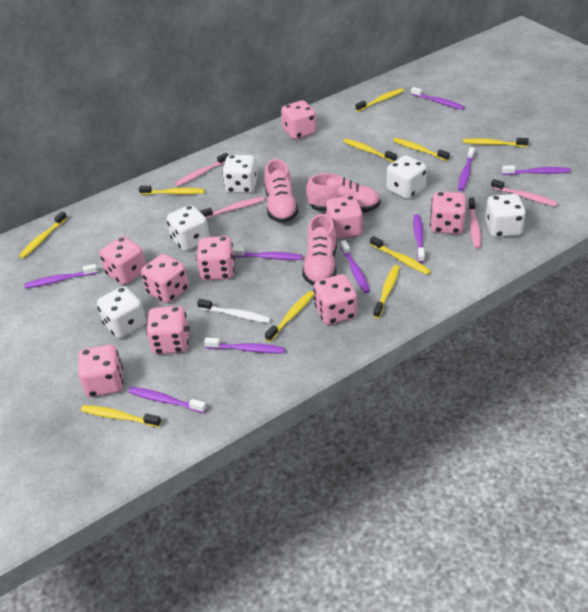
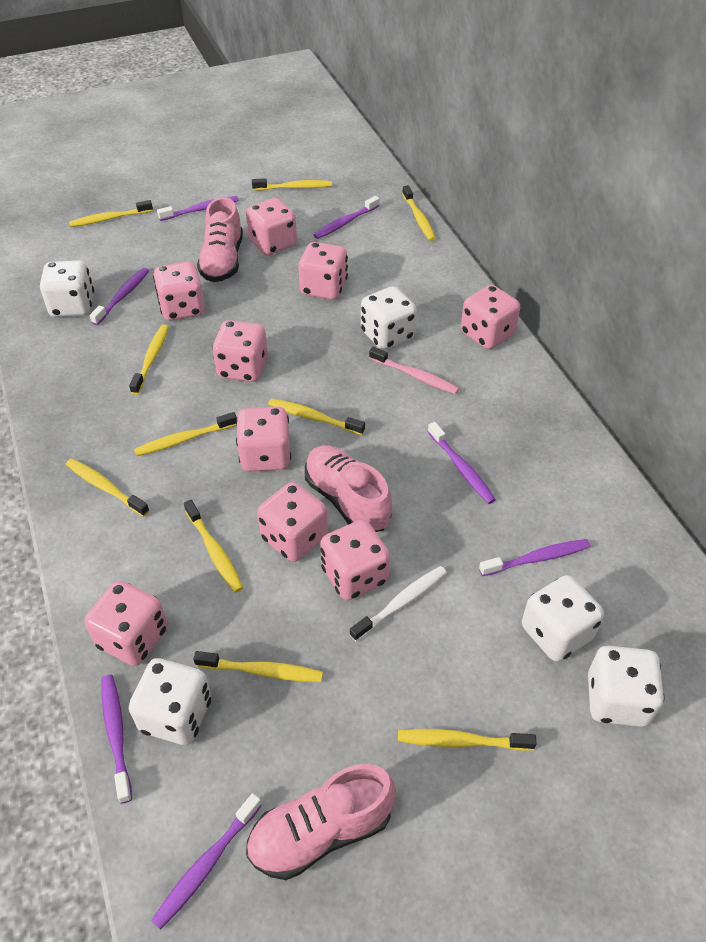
pink toothbrush: [175,153,228,186] [200,197,265,219] [468,197,481,248] [491,179,558,207] = 4 -> [369,347,459,394] = 1
purple toothbrush: [24,264,98,289] [128,387,207,413] [204,338,285,353] [233,247,303,260] [341,240,370,293] [411,87,465,110] [413,214,425,263] [458,147,475,191] [502,165,570,175] = 9 -> [89,268,149,325] [102,675,132,804] [151,793,262,930] [157,196,239,221] [314,196,380,239] [428,422,496,504] [479,539,590,576] = 7

